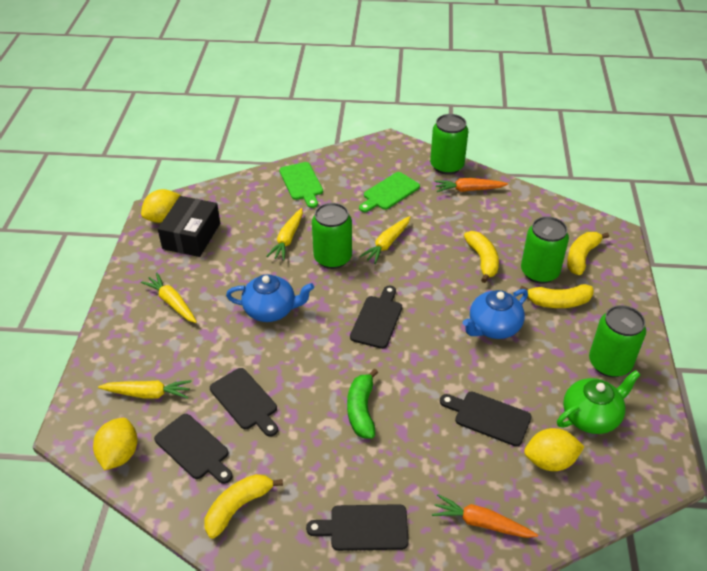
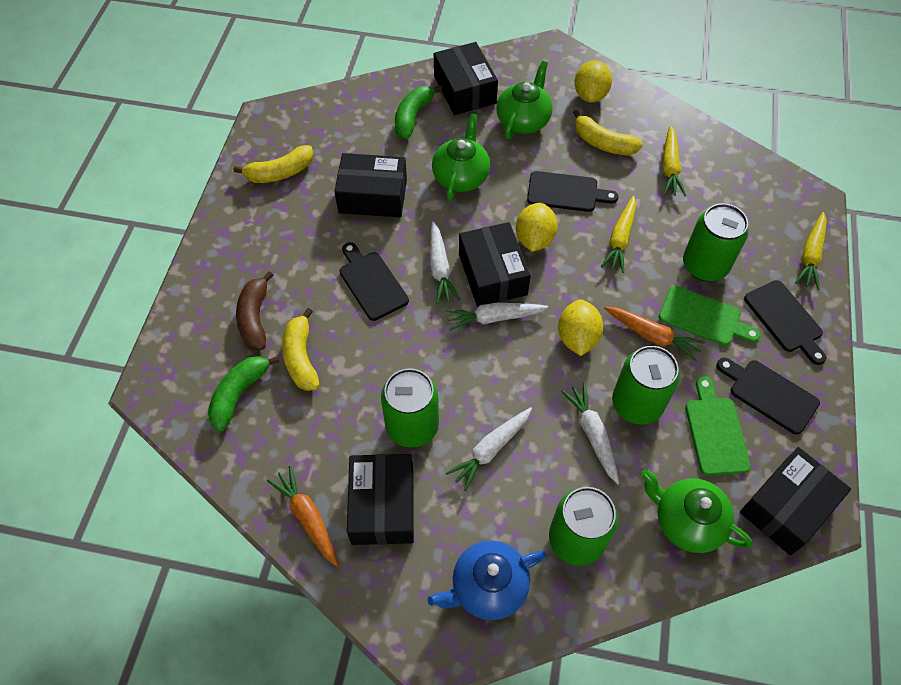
black box: [158,196,220,257] = 1 -> [334,153,407,217] [347,454,414,545] [434,42,498,115] [459,222,531,307] [740,447,851,555] = 5
black cutting board: [154,414,233,484] [210,368,278,437] [306,504,409,551] [350,286,402,349] [440,392,532,446] = 5 -> [340,242,409,321] [527,171,619,212] [716,358,820,435] [744,280,826,365] = 4
blue teapot: [226,274,314,322] [463,289,528,339] = 2 -> [427,540,546,620] = 1
brown banana: none = 0 -> [236,271,273,350] = 1
green banana: [347,369,378,439] = 1 -> [208,356,279,431] [395,85,443,139] = 2
green teapot: [557,370,641,434] = 1 -> [432,113,490,201] [496,61,552,139] [641,469,752,553] = 3
white carrot: none = 0 -> [430,222,460,304] [446,303,549,331] [446,407,532,491] [561,383,619,484] = 4
yellow banana: [205,474,283,539] [464,231,499,283] [519,284,594,308] [567,232,609,275] = 4 -> [233,145,314,183] [282,308,319,391] [573,109,643,155] = 3
yellow carrot: [98,380,192,399] [141,273,197,323] [266,208,303,261] [360,216,410,264] = 4 -> [601,196,636,273] [662,126,686,196] [795,212,827,290] = 3

